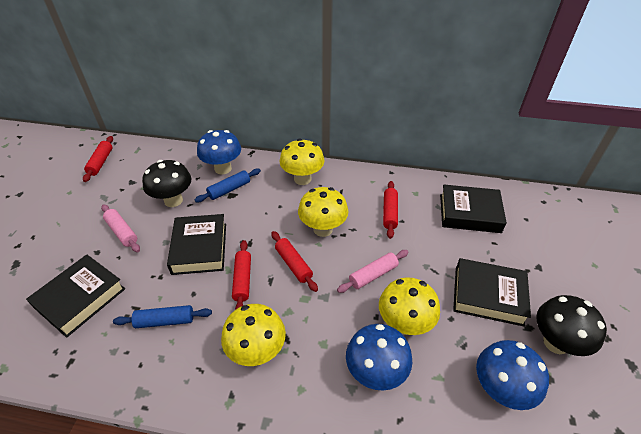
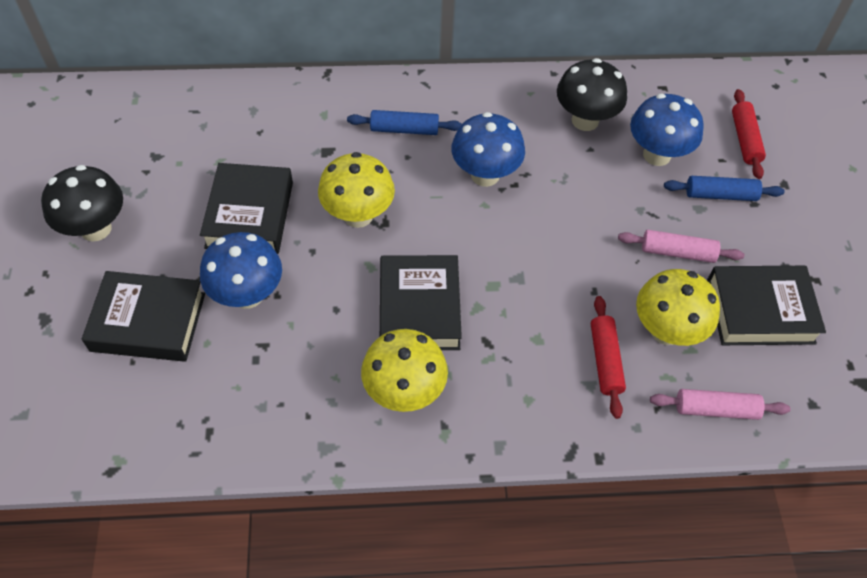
red rolling pin: [83,136,113,182] [232,240,251,310] [271,231,318,292] [383,181,398,239] = 4 -> [591,296,626,419] [732,89,766,179] = 2
yellow mushroom: [221,304,286,366] [279,139,325,185] [298,187,348,237] [379,277,440,335] = 4 -> [318,152,395,228] [361,329,448,412] [636,269,720,346] = 3

